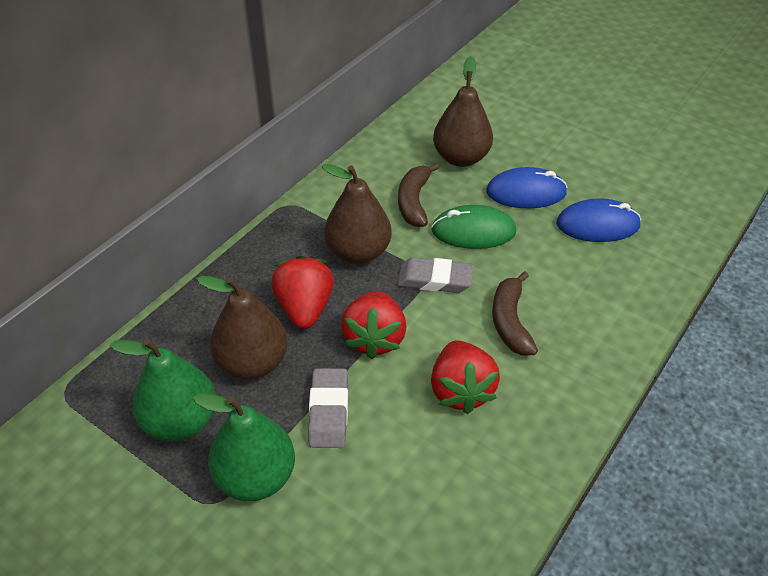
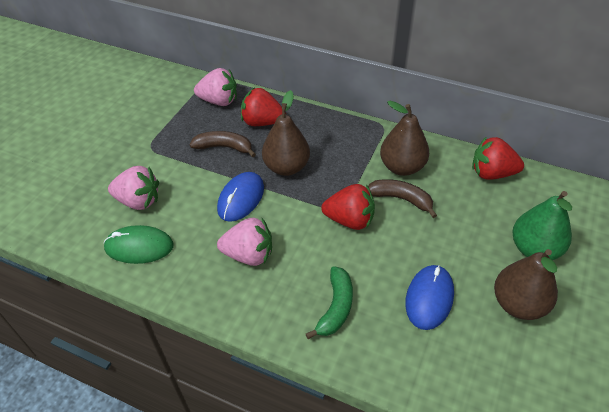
green banana: none = 0 -> [306,266,353,339] = 1
green pear: [110,338,216,441] [193,393,295,501] = 2 -> [512,191,572,260] = 1
grey eraser: [308,368,348,448] [397,257,473,293] = 2 -> none = 0
pink strawberry: none = 0 -> [108,166,159,210] [194,68,237,106] [217,218,272,266] = 3

